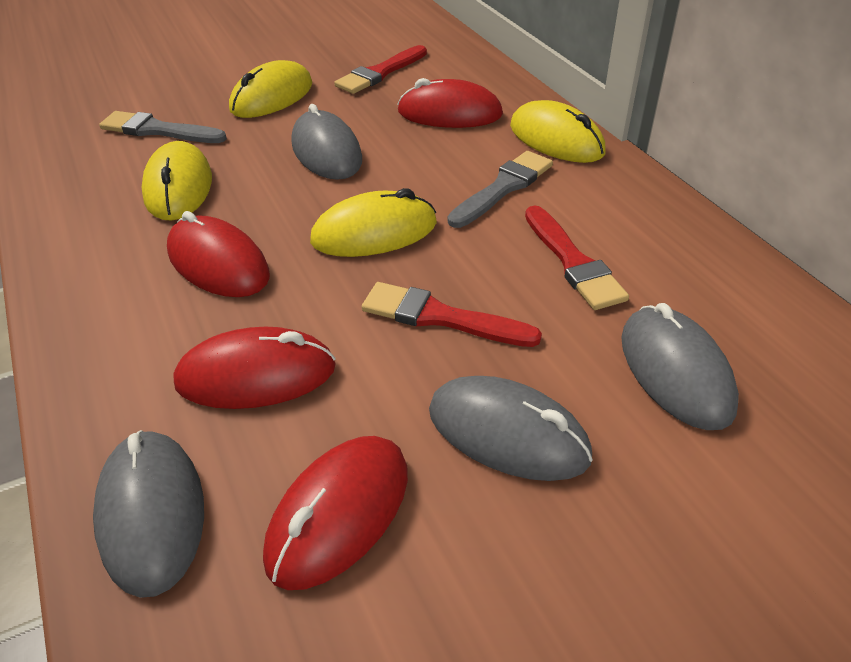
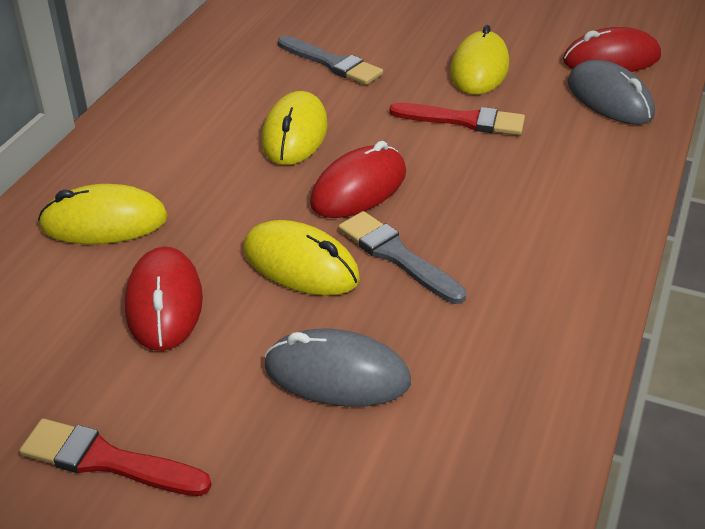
grey mouse: [93,430,204,598] [292,104,362,180] [429,376,593,481] [621,303,739,430] = 4 -> [264,329,411,407] [567,60,655,125] = 2
red brush: [334,45,427,94] [362,282,542,347] [525,205,629,310] = 3 -> [19,419,212,496] [389,103,525,135] = 2
red mouse: [167,211,270,297] [173,327,336,409] [263,436,408,590] [397,78,503,128] = 4 -> [125,246,203,351] [310,141,406,218] [563,27,661,72] = 3

